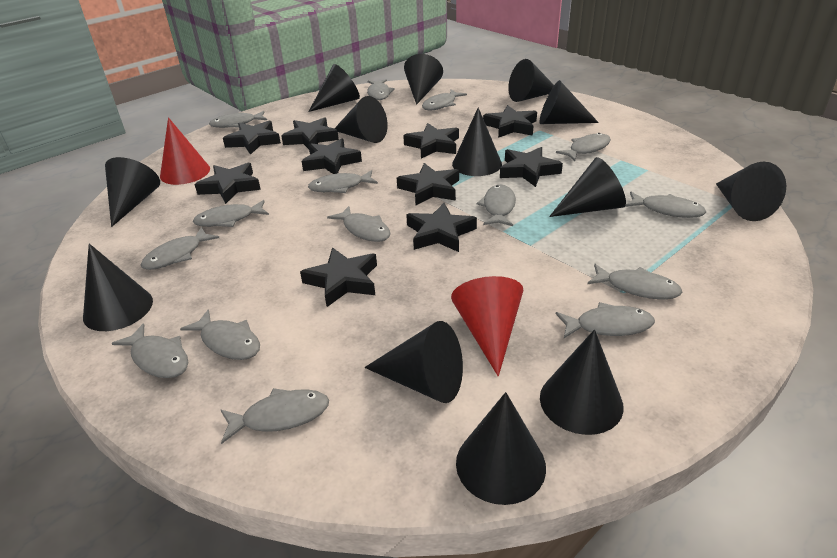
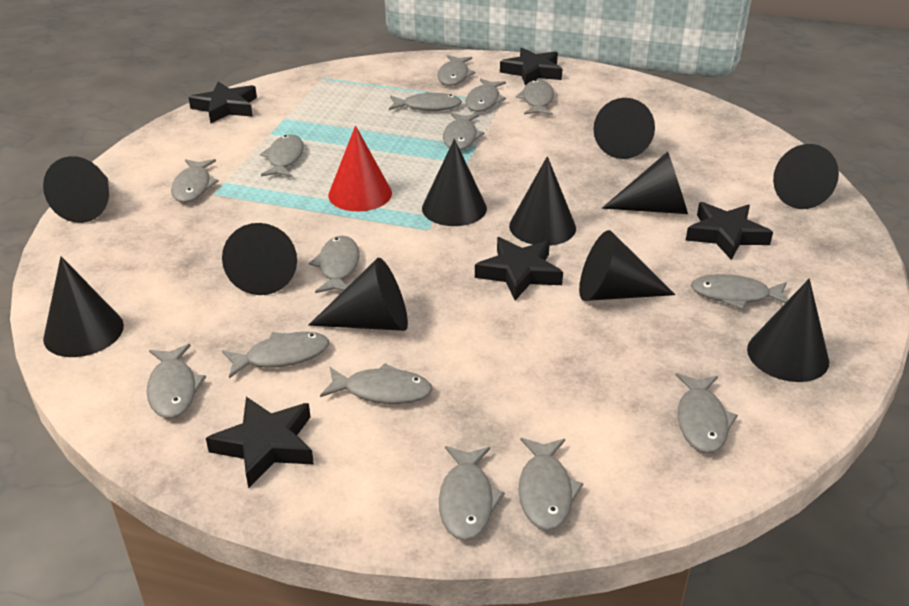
black cone: [83,244,153,331] [105,157,160,227] [309,64,360,112] [335,96,388,143] [364,321,463,403] [404,54,443,105] [452,107,502,176] [456,392,546,505] [508,59,554,102] [540,80,599,124] [540,329,624,435] [549,157,626,217] [716,161,786,221] = 13 -> [43,156,109,223] [43,256,124,357] [222,223,297,295] [309,258,408,331] [422,139,487,226] [509,156,576,246] [579,230,675,301] [594,98,655,159] [602,151,688,214] [747,279,829,382] [773,144,839,209] = 11
black star: [194,163,261,204] [223,120,281,155] [281,117,339,149] [300,248,377,307] [302,138,362,174] [397,163,459,205] [403,123,459,158] [406,203,477,252] [483,105,537,138] [500,147,563,187] = 10 -> [188,82,257,124] [206,397,314,488] [475,237,563,300] [500,48,562,86] [685,202,773,260] = 5
red cone: [160,117,210,185] [451,276,523,376] = 2 -> [328,126,392,211] = 1

